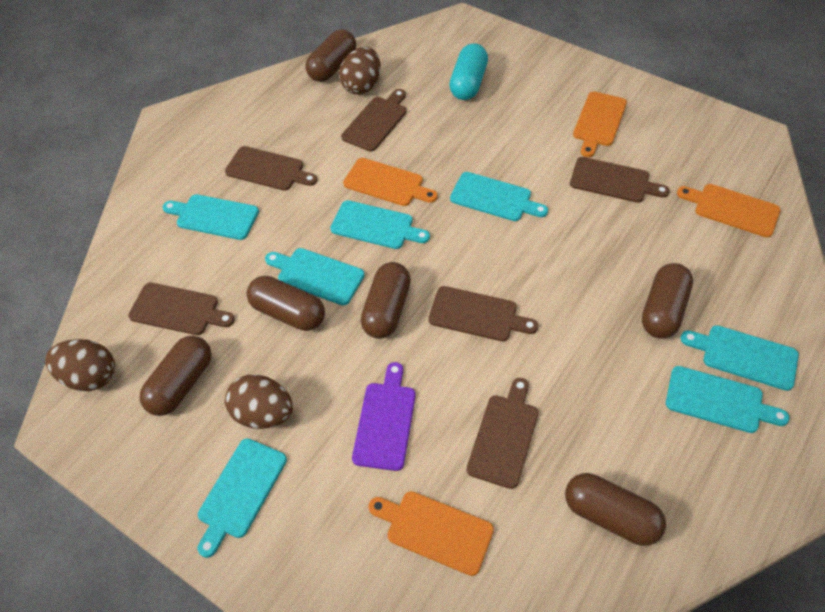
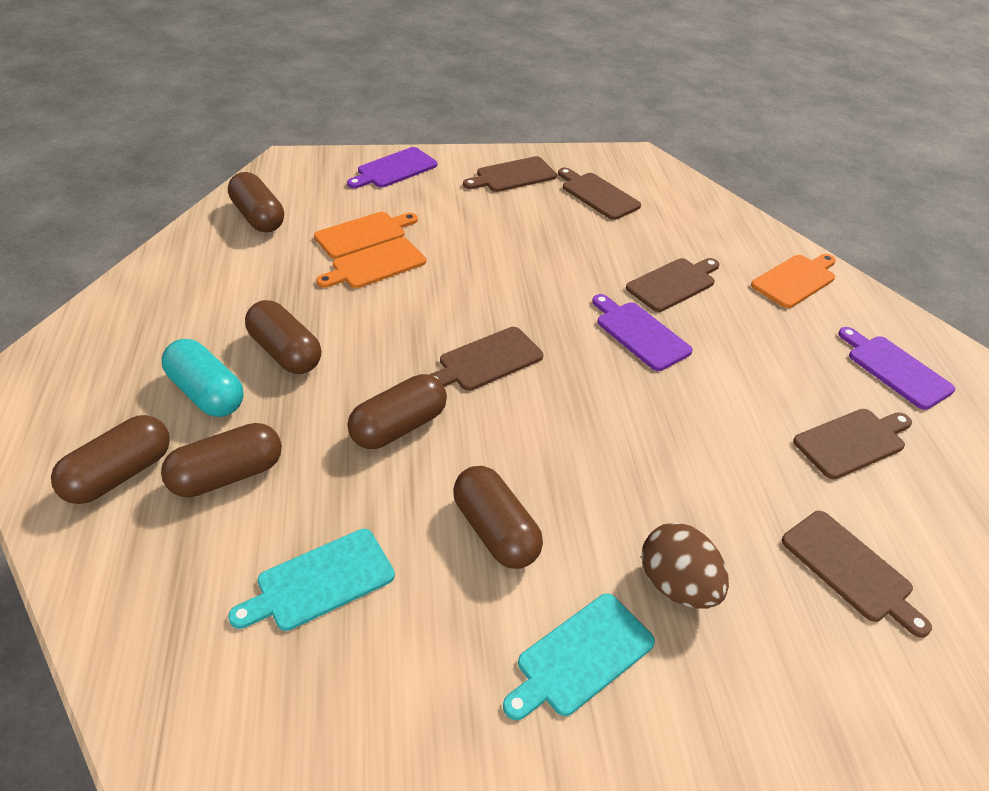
brown egg: [45,339,115,391] [225,375,293,429] [339,47,381,94] = 3 -> [641,522,729,609] = 1
orange cutting board: [343,158,438,206] [368,491,494,576] [573,91,627,157] [677,184,781,238] = 4 -> [314,212,418,259] [316,237,426,288] [751,254,836,308] = 3
purple cutting board: [352,362,416,471] = 1 -> [347,147,437,188] [592,294,693,371] [838,327,955,410] = 3
turquoise cutting board: [162,194,259,240] [198,438,287,558] [265,248,365,305] [330,200,430,249] [450,172,548,221] [666,366,790,433] [681,325,799,391] = 7 -> [228,529,395,631] [503,593,655,720] = 2

